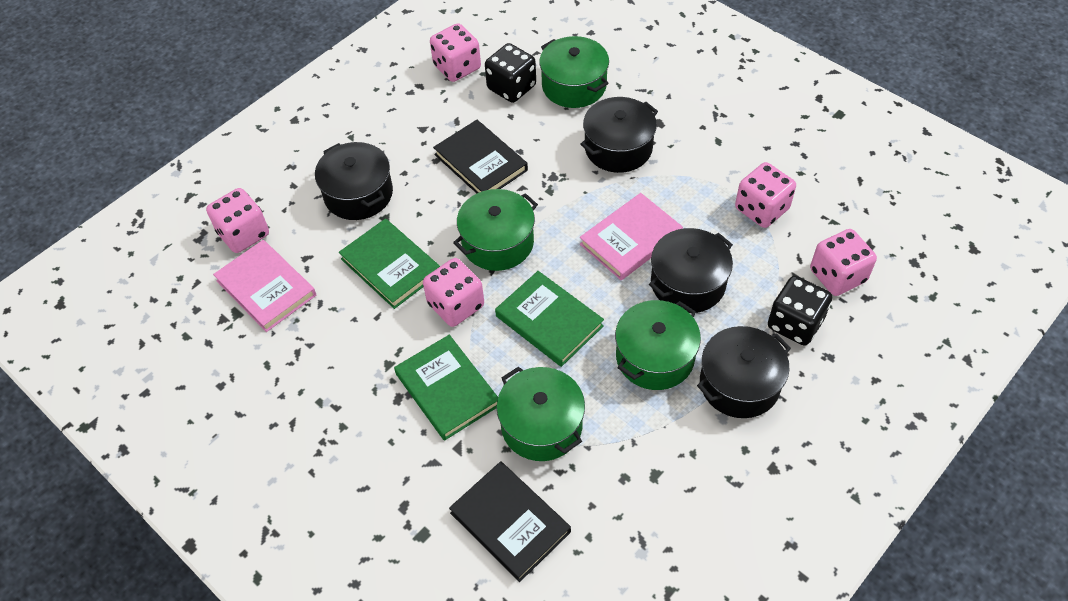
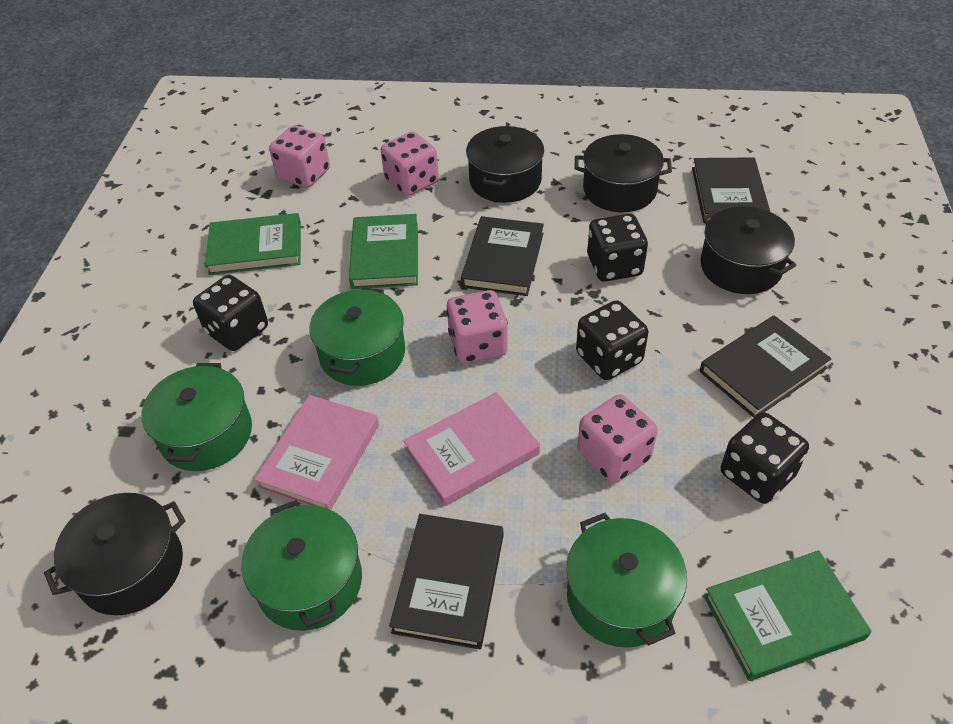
black book: [433,120,528,194] [449,461,571,582] = 2 -> [389,514,503,649] [461,216,544,296] [692,157,770,223] [699,315,831,418] = 4
black dice: [485,43,536,103] [768,276,832,346] = 2 -> [193,275,268,351] [576,300,648,380] [587,214,648,282] [721,412,809,504] = 4
pink dice: [206,188,269,253] [423,258,484,327] [430,23,481,82] [735,162,796,228] [810,229,877,296] = 5 -> [269,126,330,188] [381,131,439,196] [446,290,508,364] [577,394,658,483] = 4

